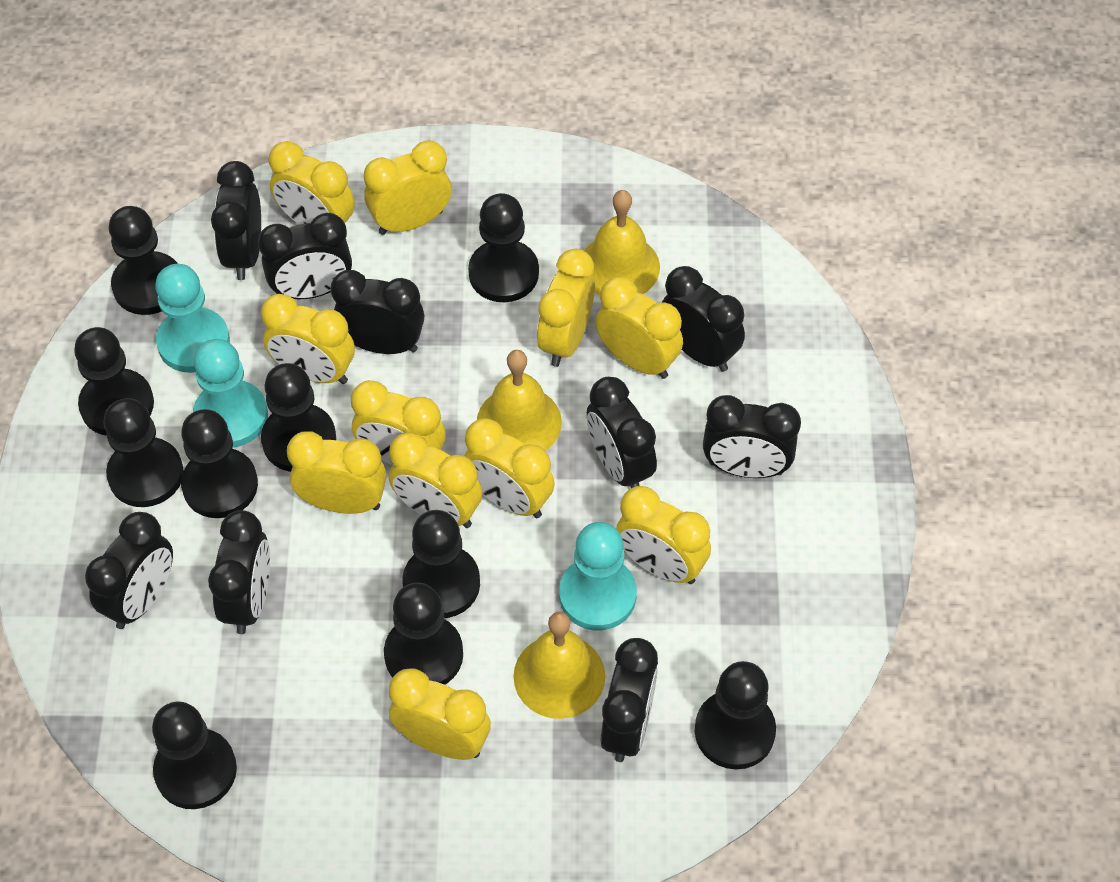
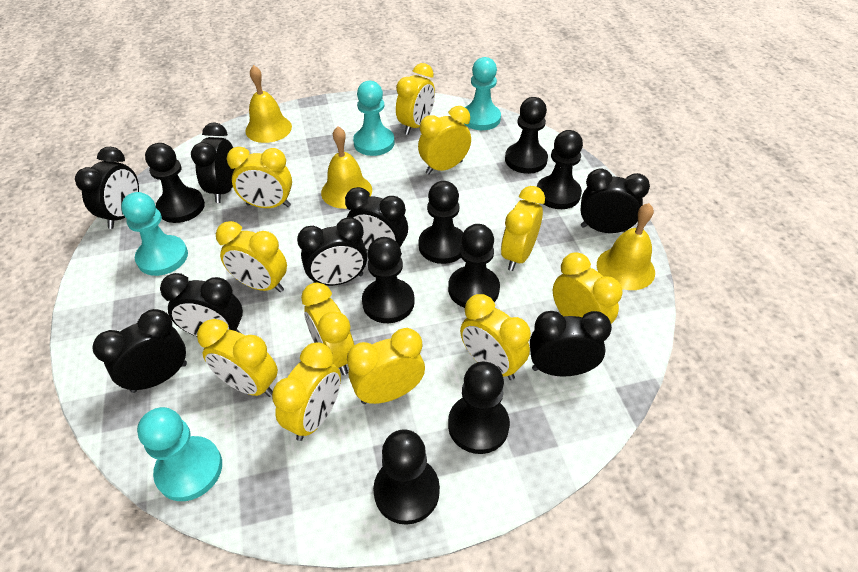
black clock: [85,512,173,629] [208,510,270,634] [211,161,261,280] [258,213,352,299] [331,270,424,354] [587,377,657,488] [601,638,658,762] [662,266,745,372] [703,395,801,478] = 9 -> [75,147,139,229] [92,309,187,393] [160,273,243,337] [191,122,235,203] [297,217,367,286] [345,187,408,255] [530,311,612,376] [580,168,650,233] = 8
black pawn: [74,327,154,436] [104,398,183,507] [109,206,178,315] [152,702,237,809] [181,409,258,518] [261,363,336,472] [384,583,463,685] [402,510,480,618] [468,193,539,302] [695,661,776,769] = 10 -> [145,143,205,223] [362,237,415,323] [373,429,440,525] [419,181,463,264] [448,224,500,308] [448,362,510,454] [505,97,548,174] [537,130,583,209] = 8
turquoise pawn: [155,264,230,373] [193,339,268,448] [559,522,637,630] = 3 -> [121,192,188,276] [137,407,222,501] [353,81,394,156] [465,57,501,130] = 4

